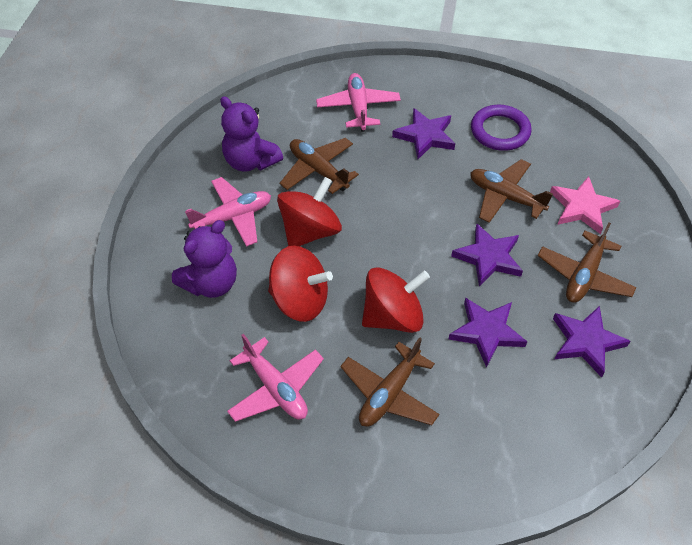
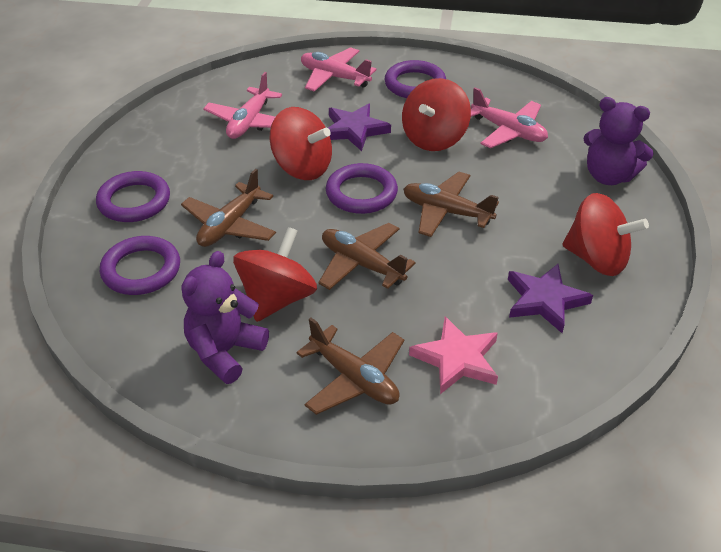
purple ring: [471,105,532,151] = 1 -> [96,171,170,222] [100,236,180,295] [326,163,398,214] [384,60,446,98] = 4
purple star: [392,108,455,159] [448,298,528,368] [451,224,523,286] [553,306,630,377] = 4 -> [328,103,391,151] [508,264,593,333] = 2
red spinning top: [268,245,333,322] [277,177,342,246] [362,267,430,333] = 3 -> [233,227,317,322] [270,107,332,180] [402,78,471,151] [562,193,649,276] = 4

